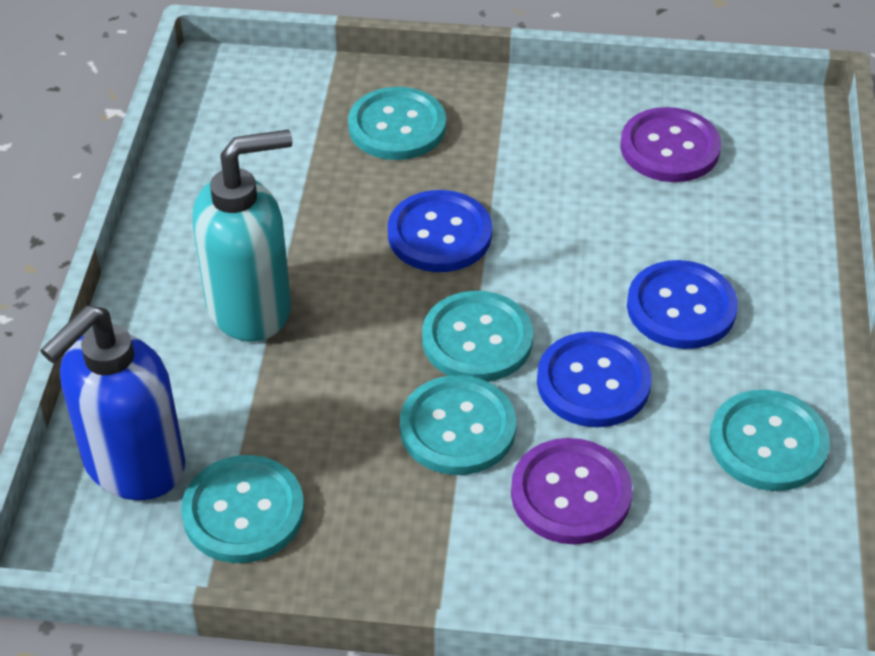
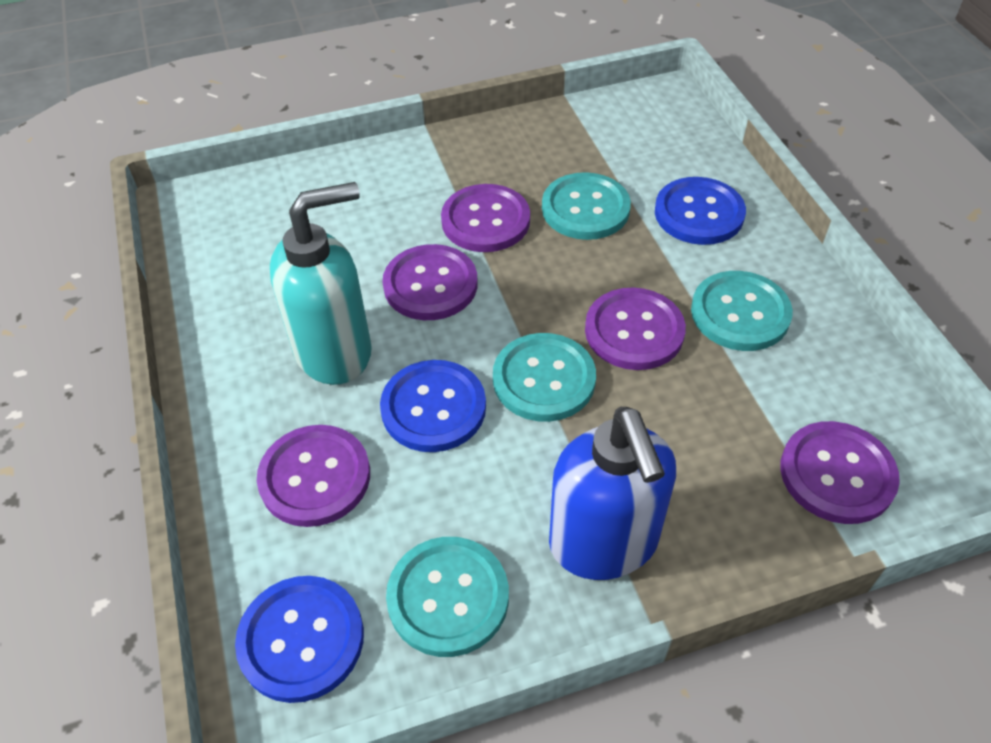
purple button: [511,438,632,545] [620,107,721,182] = 2 -> [257,425,370,527] [382,244,478,320] [441,184,530,252] [585,287,686,370] [780,421,900,524] = 5
turquoise button: [181,455,304,563] [348,87,446,160] [400,375,516,475] [422,291,533,382] [709,390,830,491] = 5 -> [386,537,509,657] [493,333,596,422] [542,172,631,240] [691,271,793,351] = 4

